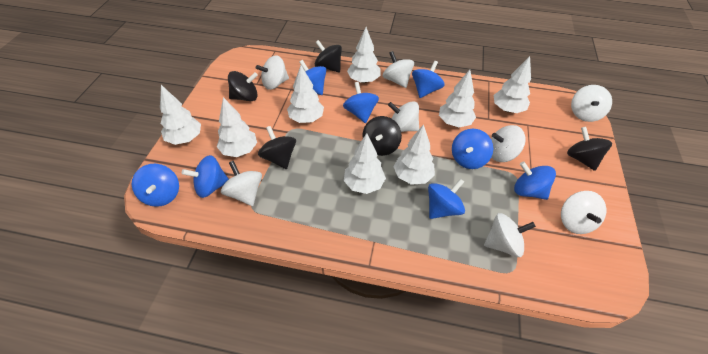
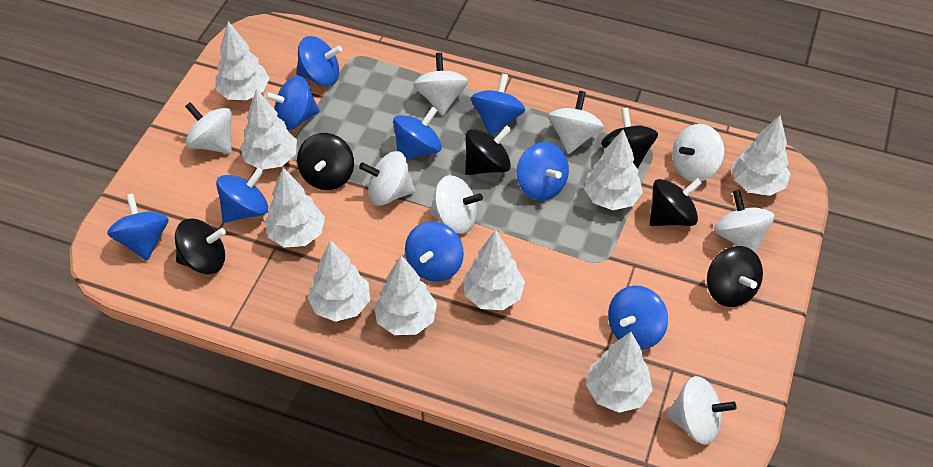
black spinning top: [228,71,258,101] [258,126,296,169] [315,40,342,72] [362,116,402,156] [567,127,612,171] = 5 -> [175,219,226,274] [297,133,354,190] [465,125,512,175] [601,107,658,169] [649,178,702,226] [707,246,763,307] = 6
blue spinning top: [132,164,179,207] [182,155,229,198] [299,60,326,95] [343,82,379,123] [412,61,445,98] [428,179,465,219] [452,129,493,169] [514,161,556,200] = 8 -> [107,194,169,261] [216,168,268,223] [265,76,320,130] [296,36,342,86] [393,107,442,160] [405,221,464,282] [471,73,525,136] [517,142,569,200] [608,286,668,350] = 9
white tree: [160,85,201,145] [217,97,257,157] [287,66,324,123] [344,133,386,194] [347,27,380,83] [394,124,435,185] [439,70,476,127] [494,56,531,113] = 8 -> [216,21,270,100] [240,89,297,170] [265,167,325,247] [307,240,370,322] [374,255,437,335] [463,230,525,310] [584,130,643,210] [586,332,653,413] [732,115,791,196] = 9

